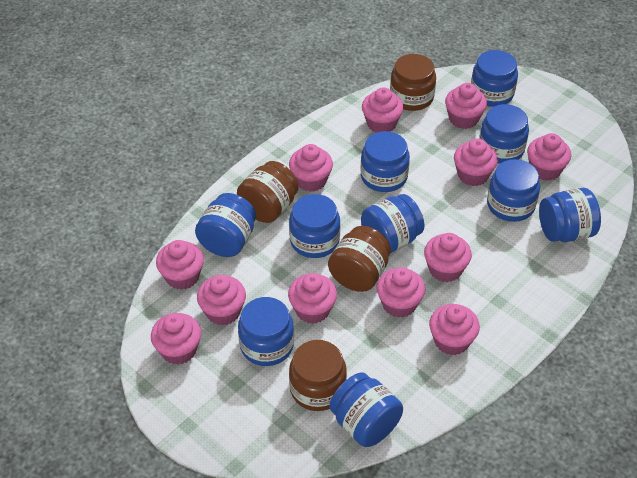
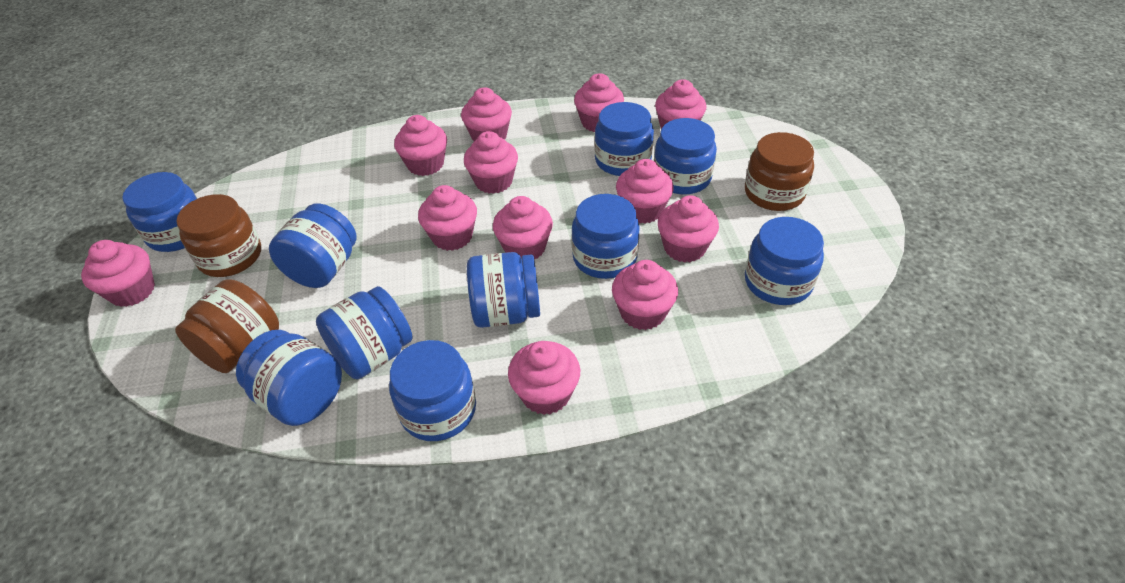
brown jar: [237,161,299,223] [289,340,347,411] [328,226,391,292] [390,54,436,111] = 4 -> [175,279,279,373] [176,194,261,277] [745,132,814,211] = 3

